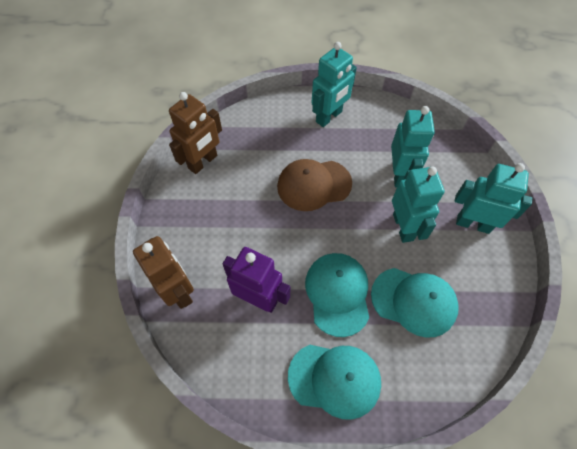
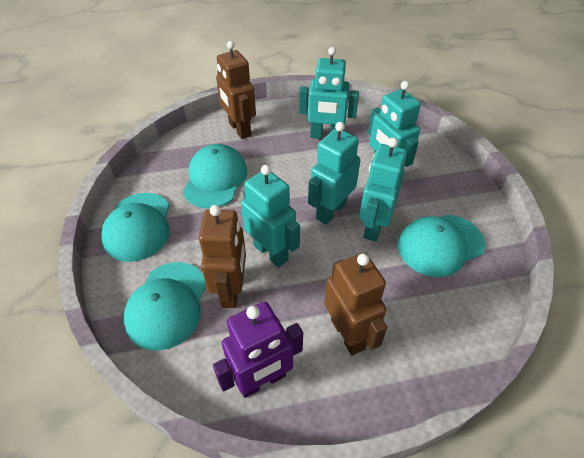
brown cap: [277,159,352,211] = 1 -> none = 0
brown robot: [133,236,194,309] [169,92,222,174] = 2 -> [199,205,246,308] [216,41,256,139] [324,253,387,356] = 3
turquoise cap: [288,345,381,420] [305,253,369,337] [371,268,459,338] = 3 -> [101,193,169,262] [123,262,206,351] [183,144,247,208] [398,215,485,277] = 4
turquoise robot: [312,42,357,127] [391,106,435,187] [392,167,445,243] [455,163,532,234] = 4 -> [241,165,300,268] [299,47,359,139] [308,122,361,224] [359,138,407,242] [368,81,421,167] = 5

